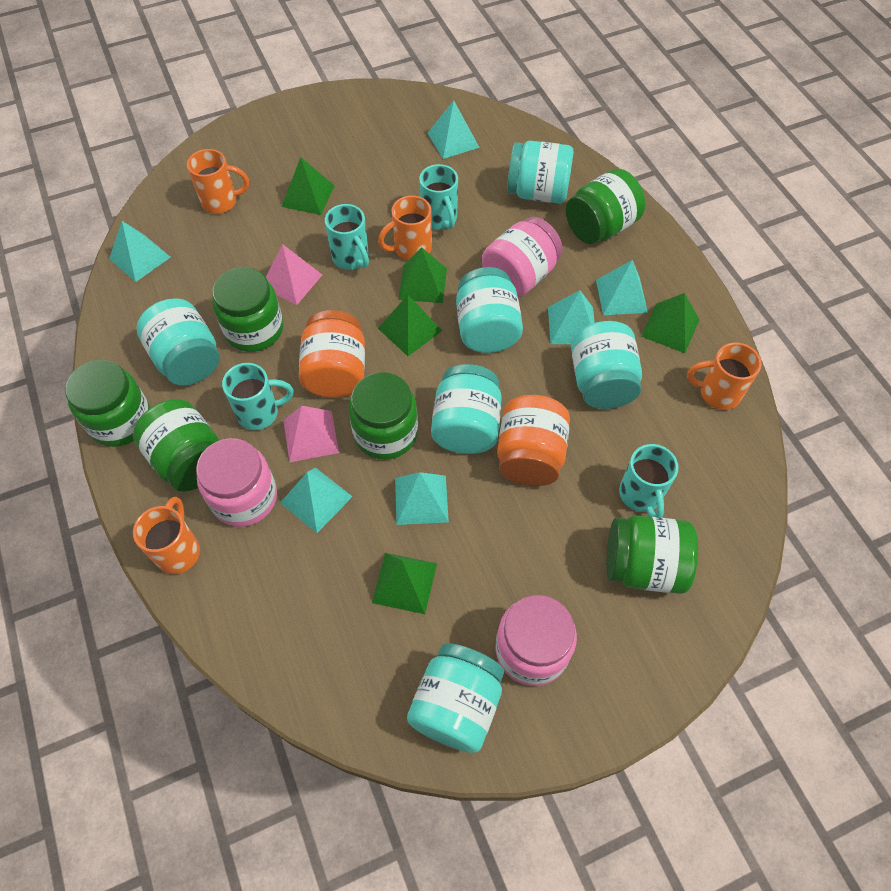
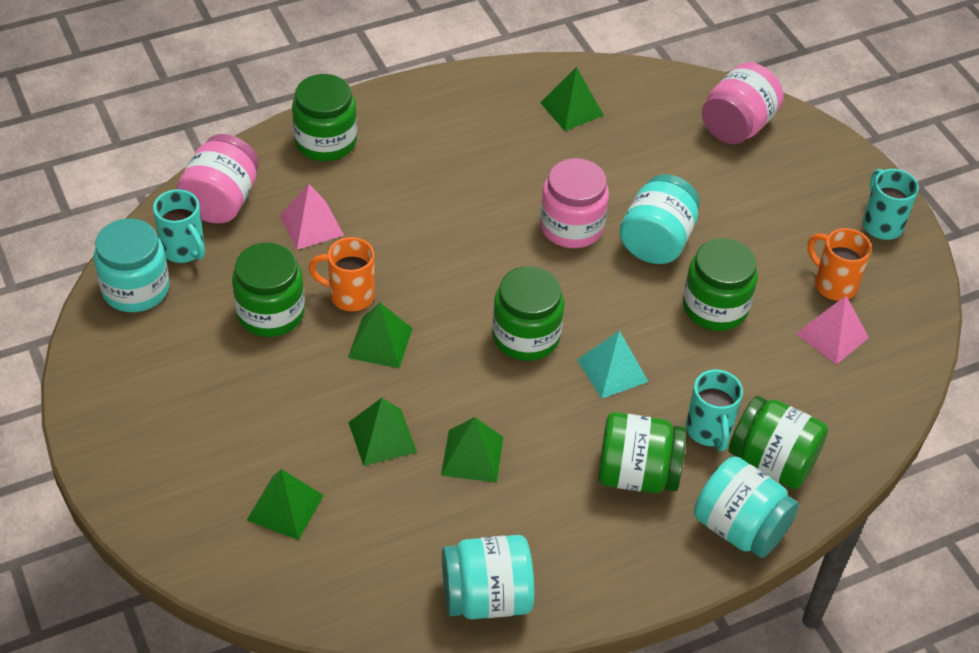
orange jar: [299,310,365,398] [497,395,570,486] = 2 -> none = 0
orange mug: [133,497,200,574] [187,149,249,214] [378,195,432,260] [687,342,762,410] = 4 -> [308,237,375,311] [808,228,872,301] = 2
turquoise jar: [136,298,220,386] [407,643,504,753] [431,364,502,454] [456,267,523,353] [507,141,574,204] [571,321,642,409] = 6 -> [94,218,170,312] [442,535,534,619] [619,174,700,264] [694,456,799,558] = 4
turquoise mug: [222,363,294,430] [325,204,369,270] [419,164,458,229] [619,444,678,518] = 4 -> [153,189,205,263] [686,369,743,451] [862,169,919,240] = 3
turquoise pyramid: [109,221,171,282] [280,467,353,533] [395,472,449,525] [427,100,480,159] [548,290,595,344] [596,260,648,315] = 6 -> [577,331,649,399] = 1

